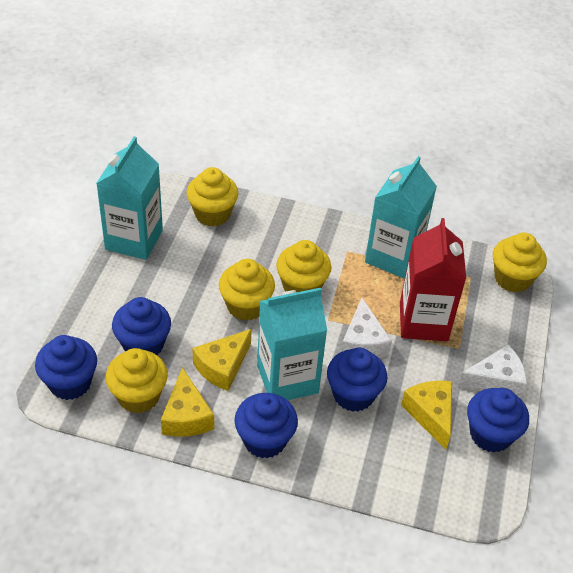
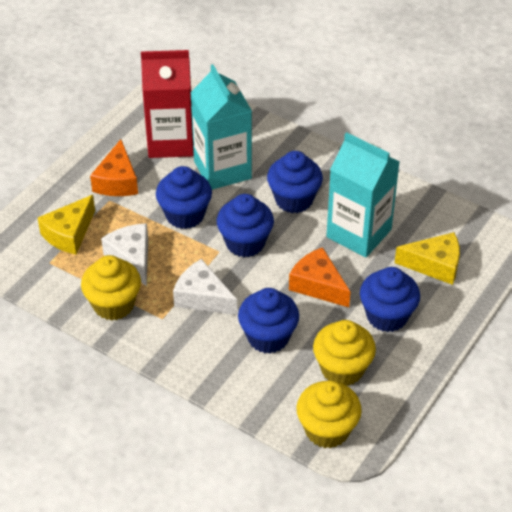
orange cheese: none = 0 -> [90,139,138,196] [289,247,351,307] = 2
turquoise carton: [96,136,163,260] [257,288,327,400] [365,156,437,279] = 3 -> [190,64,252,190] [326,132,399,258] = 2
yellow cheese: [161,367,214,437] [192,329,252,391] [401,381,452,450] = 3 -> [38,195,95,255] [395,232,460,285] = 2
yellow cupcake: [106,348,168,413] [186,167,238,226] [219,259,275,321] [276,240,331,292] [493,233,547,293] = 5 -> [81,255,141,321] [296,380,362,449] [313,320,376,386] = 3

